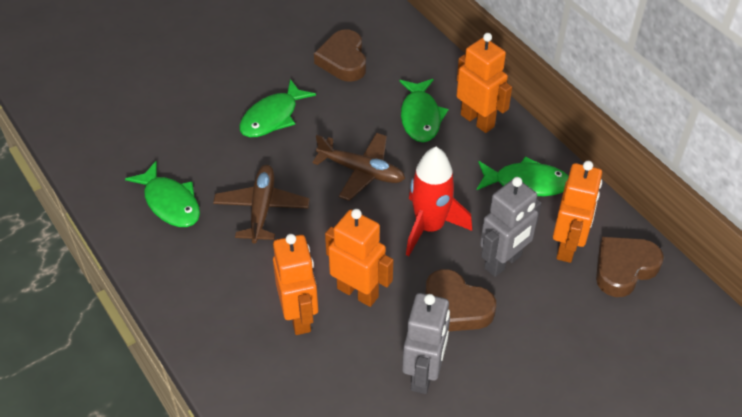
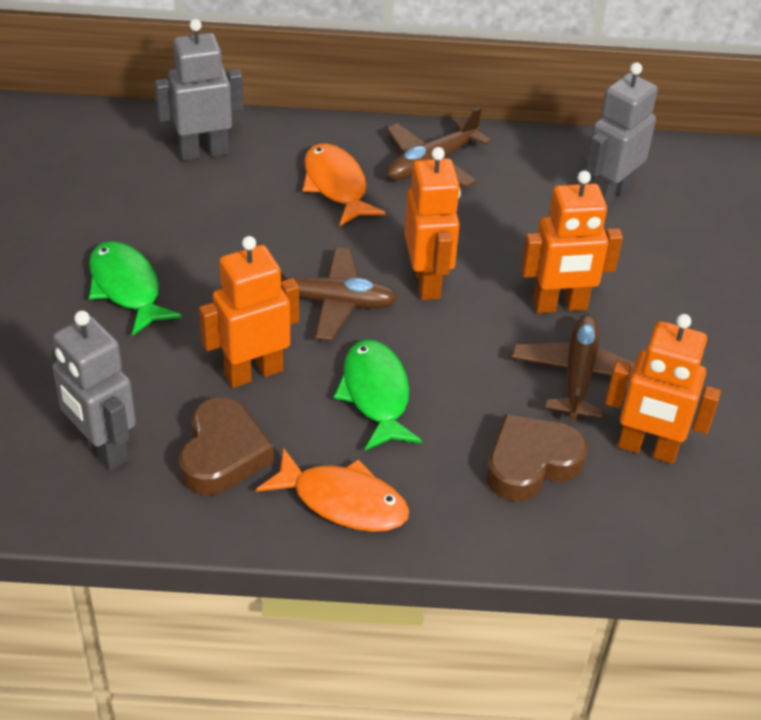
brown heart: [314,29,366,82] [426,269,496,331] [596,237,664,297] = 3 -> [179,397,274,495] [487,414,588,501] = 2
brown plane: [213,165,310,244] [312,133,405,201] = 2 -> [278,247,398,341] [386,107,491,188] [512,314,635,420] = 3
green fish: [125,161,200,227] [239,79,316,137] [399,79,448,142] [477,157,569,196] = 4 -> [89,241,182,336] [334,340,422,450] = 2
grey robot: [402,293,450,394] [480,177,542,277] = 2 -> [51,311,136,471] [154,19,244,161] [585,62,658,206] = 3
orange fish: none = 0 -> [256,447,409,532] [303,143,386,226] = 2
red rocket: [406,147,472,256] = 1 -> none = 0

